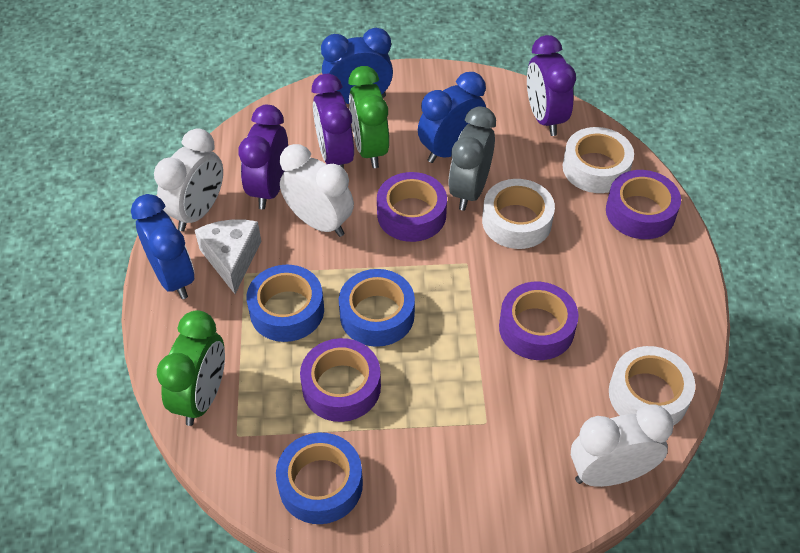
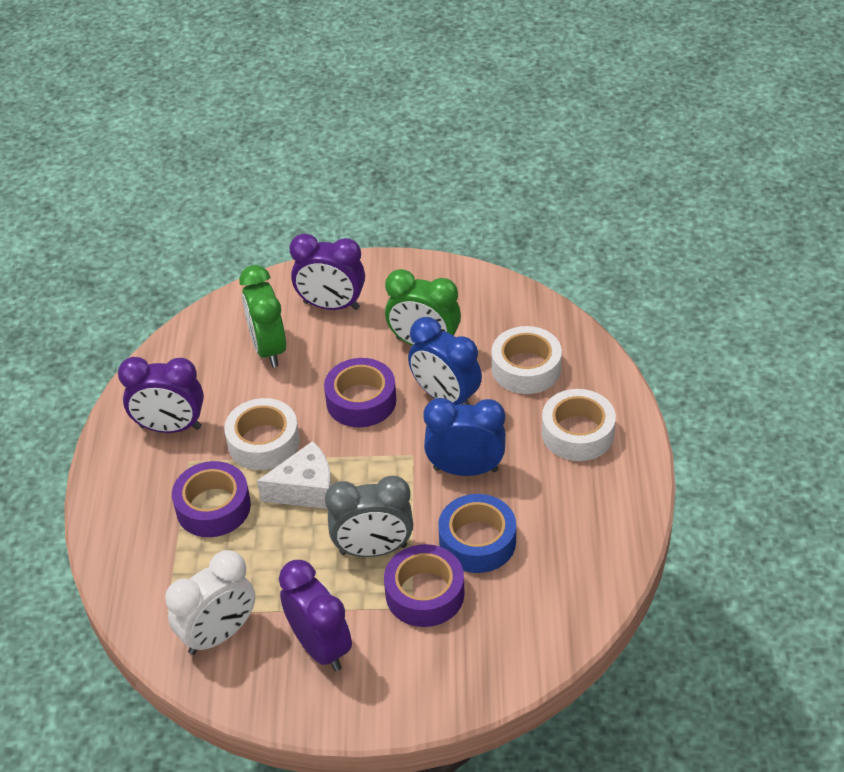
blue clock: [131,194,194,299] [321,28,393,104] [418,72,486,163] = 3 -> [408,317,482,405] [423,398,506,476] = 2
blue tape: [246,265,324,342] [276,433,363,524] [339,269,415,347] = 3 -> [438,494,516,573] = 1
purple tape: [300,338,381,422] [377,172,447,242] [499,282,579,360] [606,170,681,239] = 4 -> [172,461,251,537] [324,358,397,427] [384,544,465,627] = 3
white clock: [154,128,223,231] [280,144,354,237] [571,404,674,487] = 3 -> [165,550,255,655] = 1

